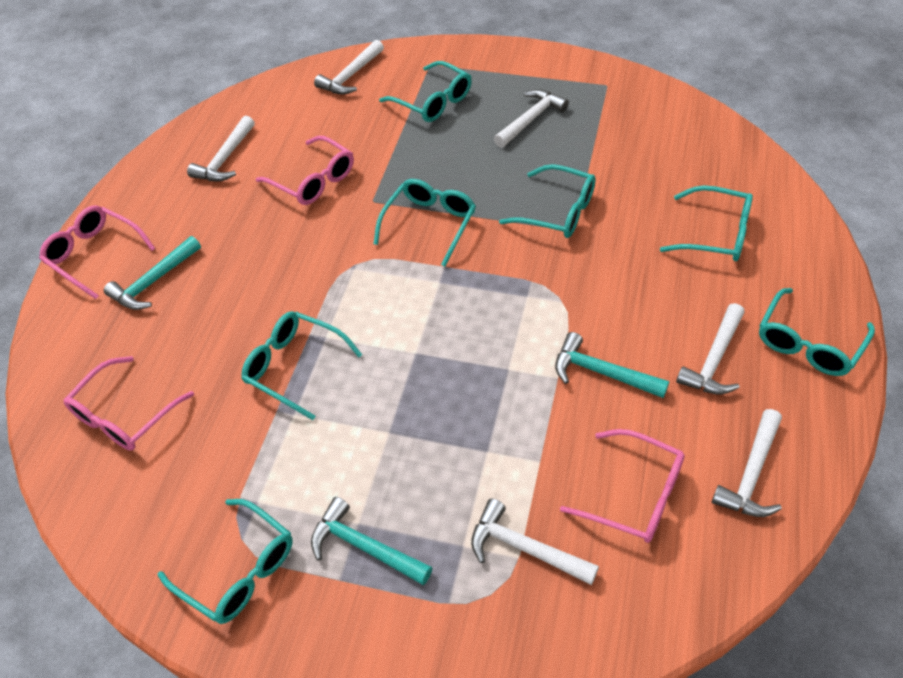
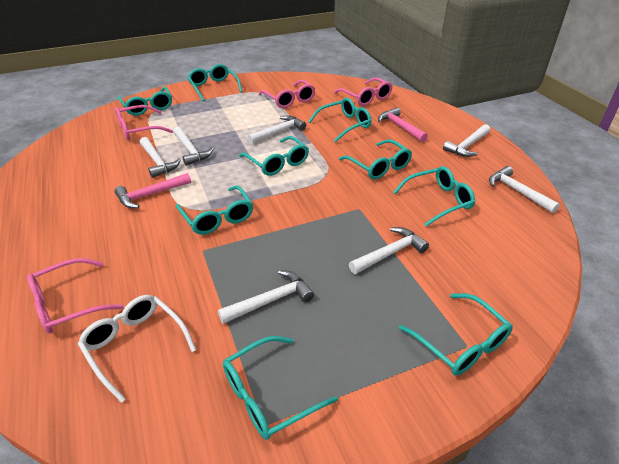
pink hammer: none = 0 -> [115,173,191,208] [378,107,428,142] = 2
turquoise glasses: [157,499,293,624] [241,311,362,420] [373,179,476,267] [379,61,472,122] [499,164,596,238] [660,185,753,261] [759,288,875,376] = 7 -> [118,87,172,116] [176,185,253,235] [187,64,242,101] [223,336,338,440] [239,136,309,176] [308,98,372,143] [339,139,412,179] [393,166,475,227] [399,293,513,375] = 9
turquoise hammer: [104,236,201,310] [311,497,432,585] [555,332,669,398] = 3 -> none = 0
white glasses: none = 0 -> [78,295,196,403] = 1
white hammer: [187,116,255,182] [314,40,384,94] [471,499,599,585] [494,89,569,148] [676,303,745,395] [712,409,782,517] = 6 -> [140,137,181,178] [173,127,213,166] [218,270,314,324] [248,115,306,144] [349,227,429,274] [443,124,490,157] [489,166,560,213] = 7

